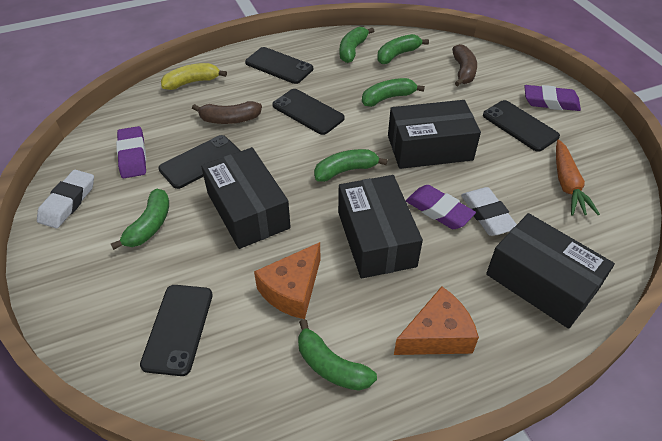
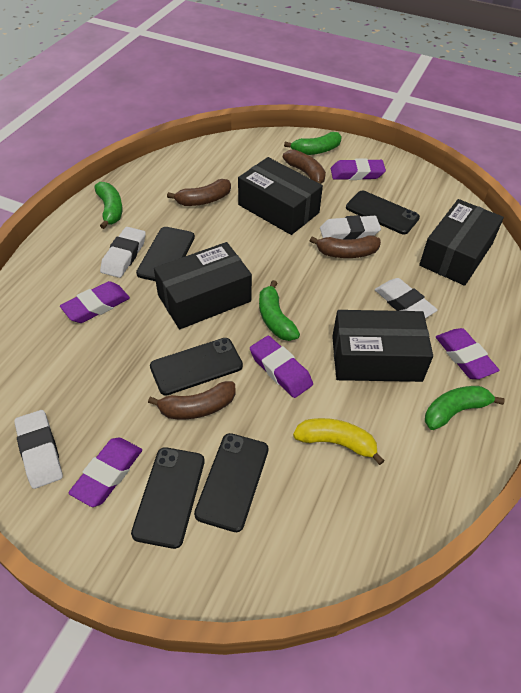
brown banana: [192,101,262,124] [452,44,477,86] = 2 -> [148,381,236,419] [167,179,231,206] [283,149,326,184] [310,235,381,258] = 4
green banana: [111,188,169,250] [298,319,377,391] [314,149,388,182] [340,27,374,63] [362,78,425,107] [377,34,429,64] = 6 -> [95,182,122,229] [259,280,300,341] [284,132,342,155] [425,386,505,430] = 4
orange carrot: [556,140,600,216] = 1 -> none = 0
orange cheese: [254,242,321,319] [394,286,479,355] = 2 -> none = 0
purple eraser: [116,126,146,178] [406,185,476,229] [525,85,581,111] = 3 -> [60,281,130,323] [69,437,142,507] [250,336,313,398] [331,158,386,180] [436,328,499,379] = 5
white eraser: [37,170,94,229] [461,187,517,236] = 2 -> [14,410,63,489] [100,227,146,278] [320,215,381,240] [375,278,438,318] = 4

